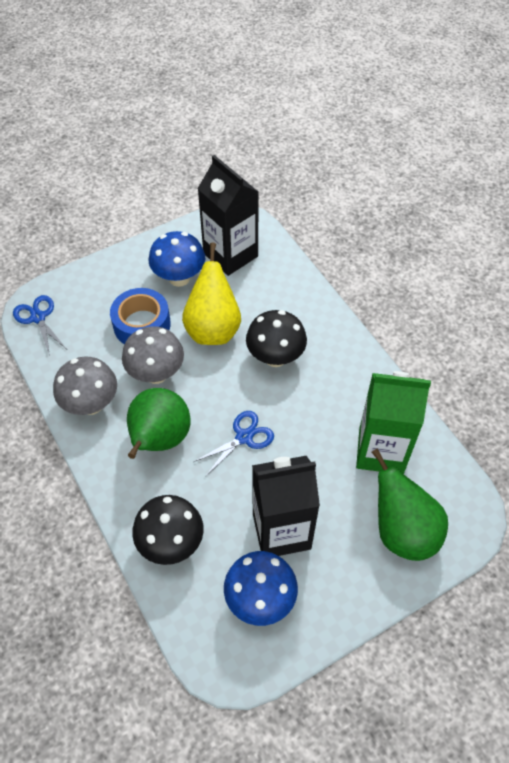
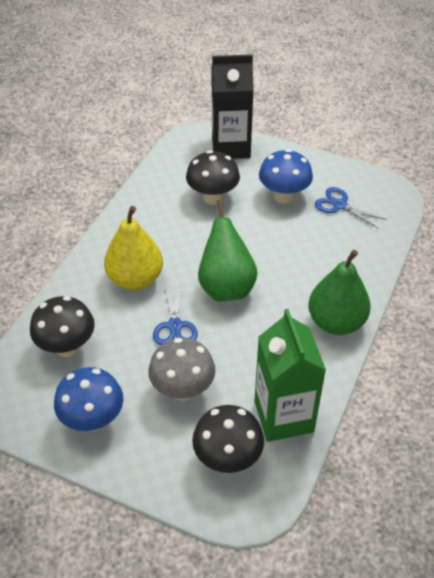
black carton: [197,155,259,276] [252,456,320,556] = 2 -> [212,54,254,159] = 1
black mushroom: [132,495,204,565] [246,310,307,367] = 2 -> [30,296,95,357] [186,150,240,205] [192,405,264,473] = 3
blue tape: [110,288,171,344] = 1 -> none = 0
grey mushroom: [53,357,117,415] [122,326,184,384] = 2 -> [148,338,216,401] = 1

